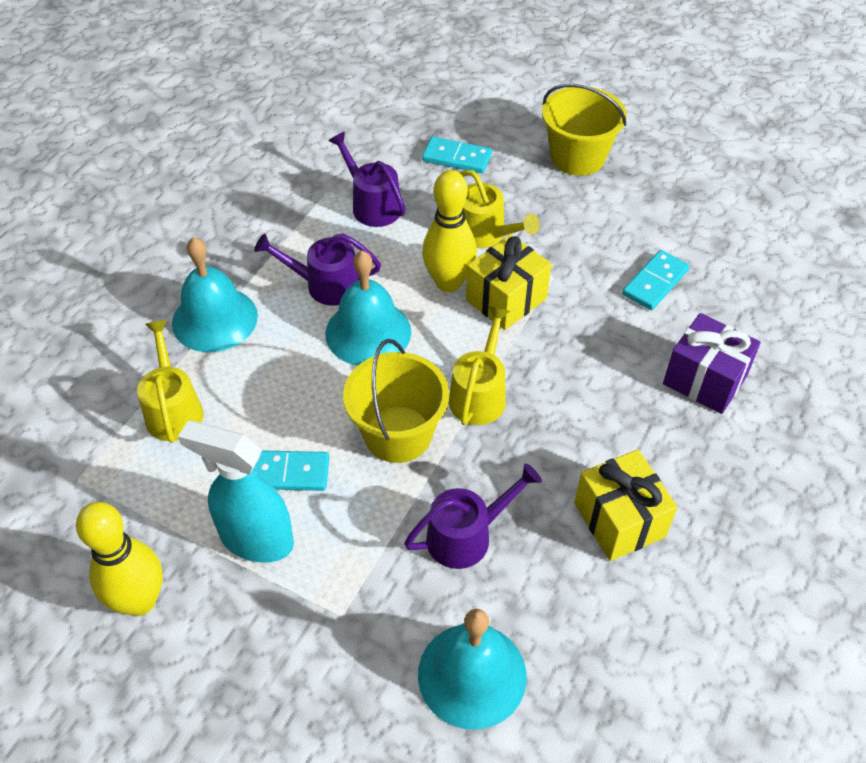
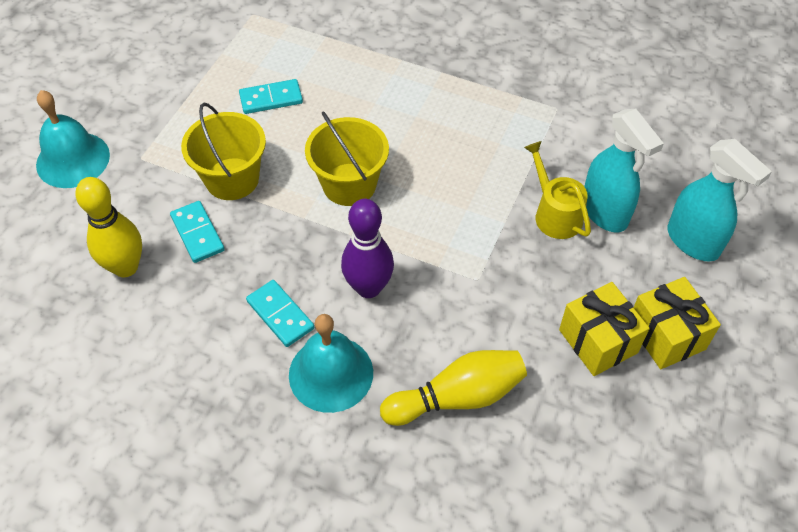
purple bowling pin: none = 0 -> [341,199,394,298] = 1
purple gift: [663,313,761,414] = 1 -> none = 0
purple watering can: [254,233,381,306] [328,132,406,227] [404,463,542,569] = 3 -> none = 0
turquoise bell: [172,237,258,352] [325,251,411,366] [418,609,527,730] = 3 -> [36,90,110,188] [289,314,373,413] = 2
turquoise spray bottle: [178,421,294,563] = 1 -> [584,109,664,232] [667,139,772,262] = 2
yellow watering can: [137,320,203,443] [449,306,510,425] [459,170,540,248] = 3 -> [524,141,591,239] = 1

